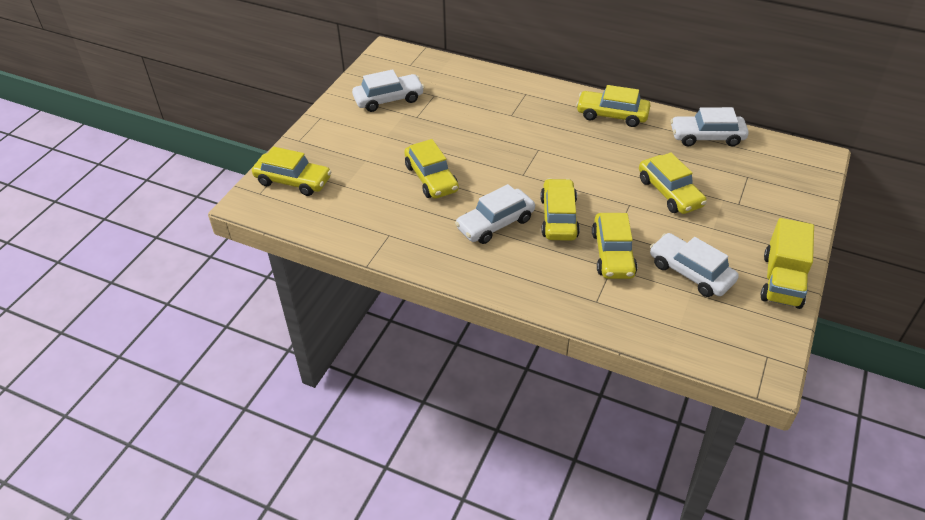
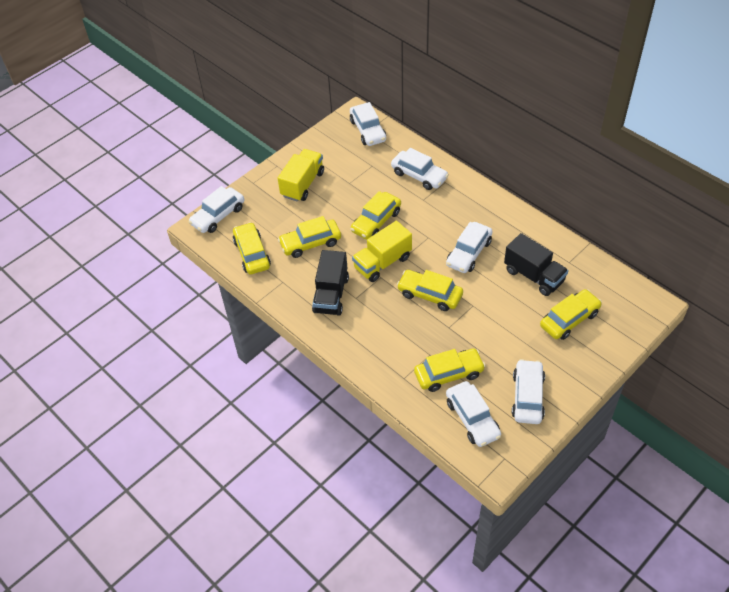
black truck: none = 0 -> [312,250,349,316] [504,233,568,296] = 2
white car: [352,69,424,112] [455,184,535,244] [650,233,739,297] [670,107,749,147] = 4 -> [188,186,244,233] [350,102,386,146] [391,148,449,190] [446,222,493,273] [446,381,501,447] [512,359,545,424] = 6
yellow truck: [760,218,814,309] = 1 -> [278,149,324,202] [352,221,412,282] = 2

